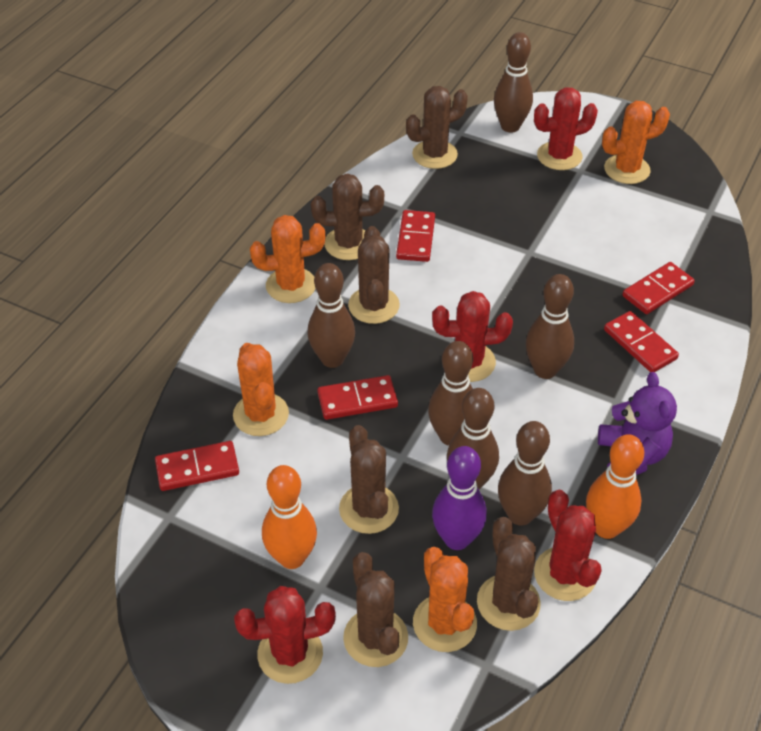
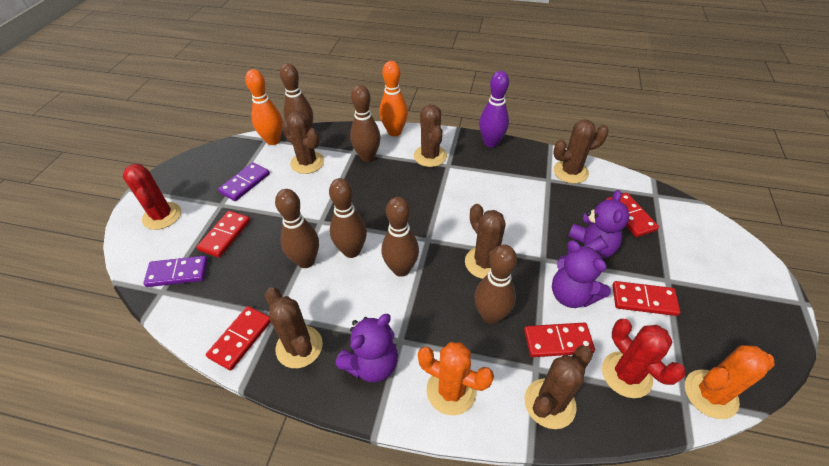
orange cactus: [233,343,289,436] [250,215,325,303] [413,547,477,652] [602,101,670,184] = 4 -> [418,342,494,415] [685,345,775,419] = 2
purple domino: none = 0 -> [143,256,208,287] [218,162,270,201] = 2
purple teddy bear: [598,372,677,475] = 1 -> [336,314,398,382] [552,240,611,308] [567,190,630,259] = 3
red cactus: [234,586,336,684] [432,291,513,382] [534,87,598,170] [534,490,602,601] = 4 -> [123,164,181,230] [602,319,686,398] = 2

